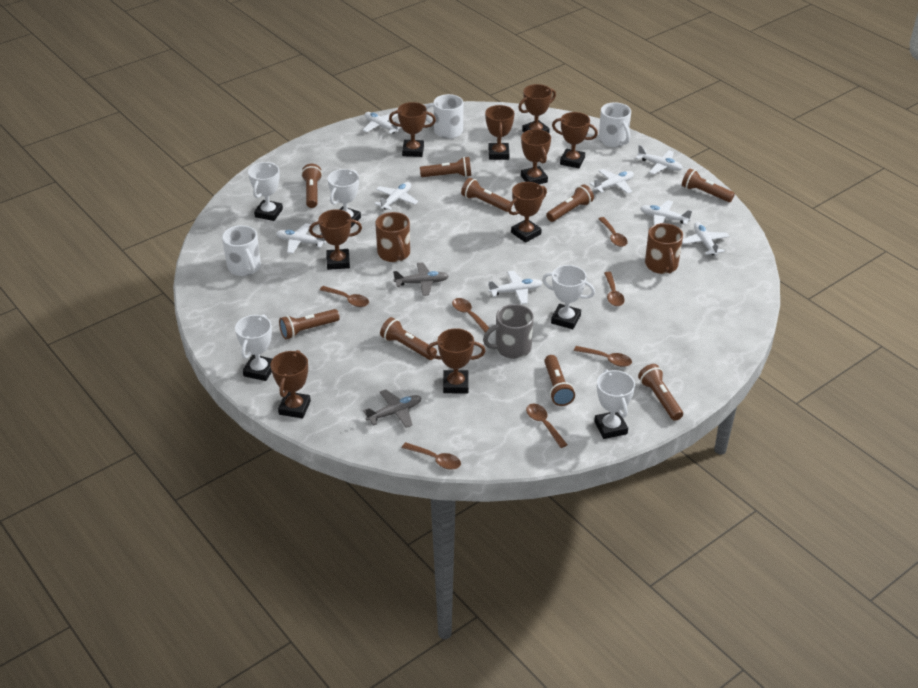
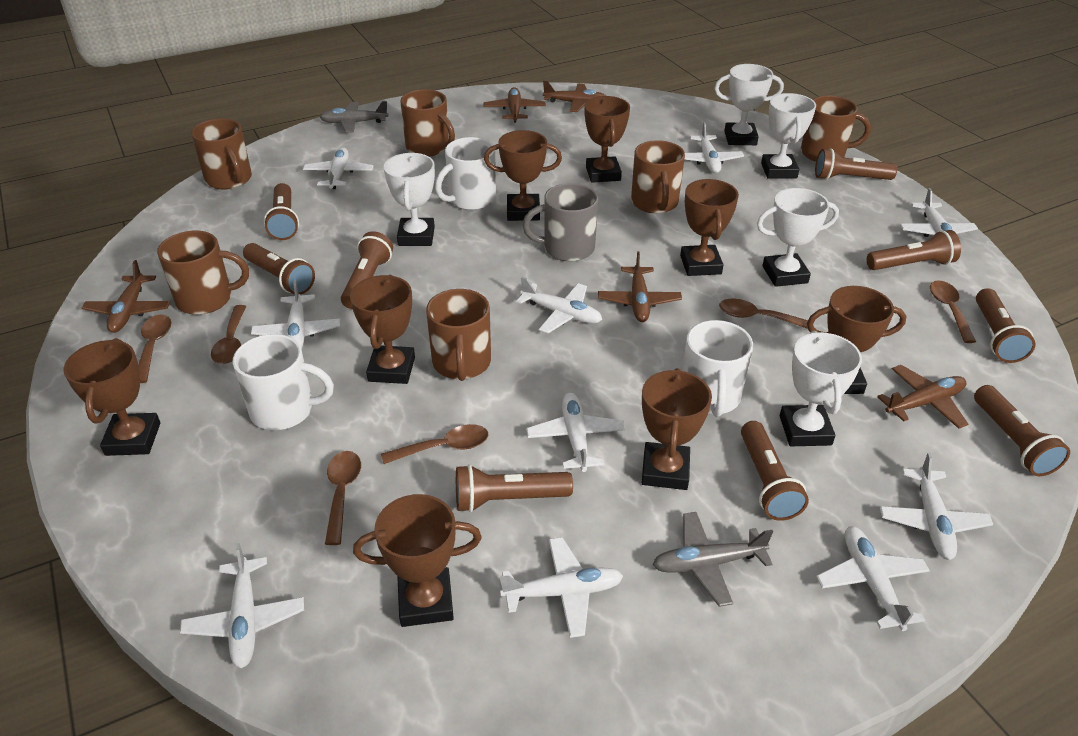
brown mug: [375,212,410,262] [645,223,683,274] = 2 -> [157,231,249,315] [191,119,252,190] [400,89,455,157] [426,289,491,381] [631,140,685,214] [801,96,871,162] = 6
brown plane: none = 0 -> [82,260,170,333] [484,87,546,123] [543,81,606,112] [598,251,682,322] [877,365,968,429] = 5
brown spoon: [320,286,369,307] [402,442,461,470] [452,298,489,333] [526,404,568,448] [574,346,632,367] [598,217,628,247] [604,272,625,306] = 7 -> [138,315,171,383] [211,305,246,364] [325,451,361,545] [381,424,488,464] [719,299,808,329] [930,280,976,343] = 6
brown trophy: [271,350,311,418] [309,209,362,270] [389,102,436,157] [426,328,486,393] [485,105,514,160] [508,182,547,243] [518,84,556,133] [521,129,551,184] [552,112,598,168] = 9 -> [63,338,160,456] [350,275,415,384] [353,494,482,627] [484,130,562,221] [584,96,630,183] [642,368,712,490] [680,179,739,276] [807,286,906,394] = 8
white plane: [276,223,326,254] [363,112,402,134] [374,182,418,210] [488,271,542,304] [590,169,634,194] [636,145,683,174] [640,200,692,225] [682,222,730,256] = 8 -> [180,543,304,668] [251,280,340,349] [303,147,373,189] [500,537,623,638] [516,277,602,333] [526,393,626,472] [684,122,744,173] [816,526,930,631] [879,453,993,560] [900,188,978,237] = 10

